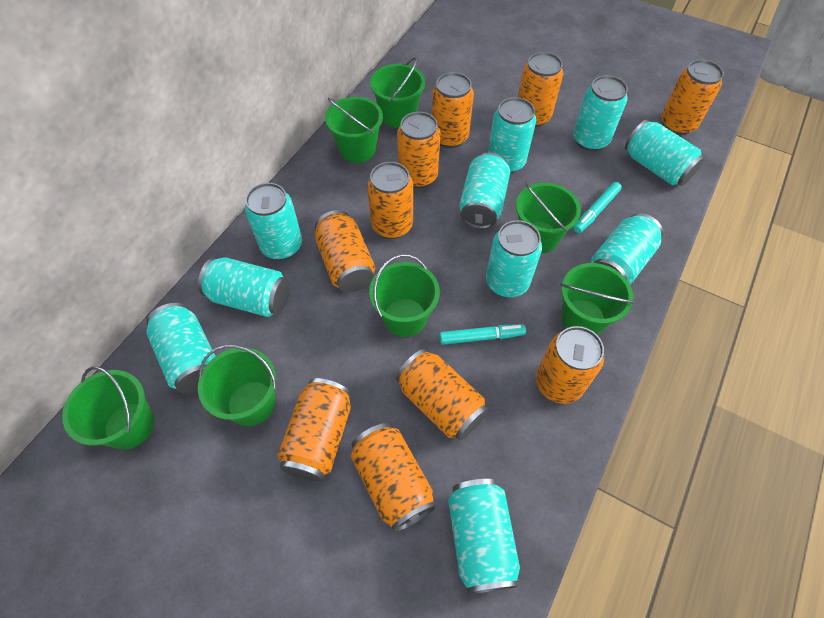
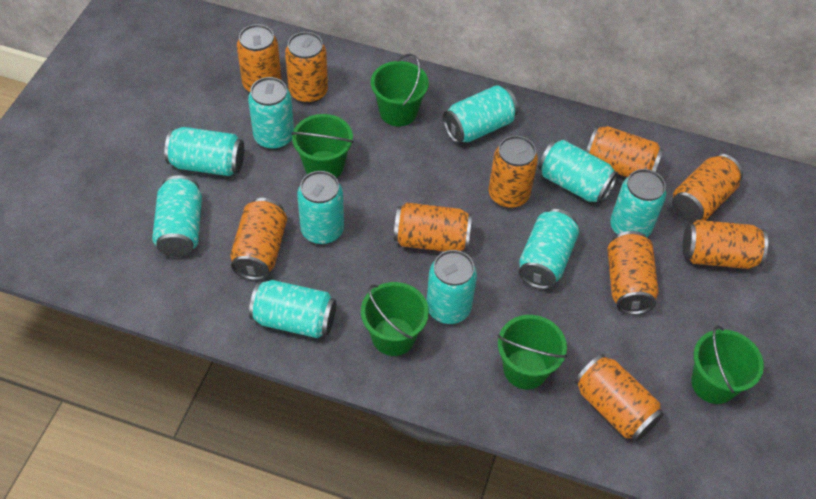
green bucket: [62,366,155,450] [198,345,277,426] [325,97,383,163] [369,254,440,337] [370,57,425,128] [516,182,581,254] [560,263,635,335] = 7 -> [291,114,354,178] [361,282,429,356] [371,54,429,126] [498,315,567,390] [691,325,764,404] = 5
turquoise marker: [439,324,526,345] [573,182,622,233] = 2 -> none = 0

